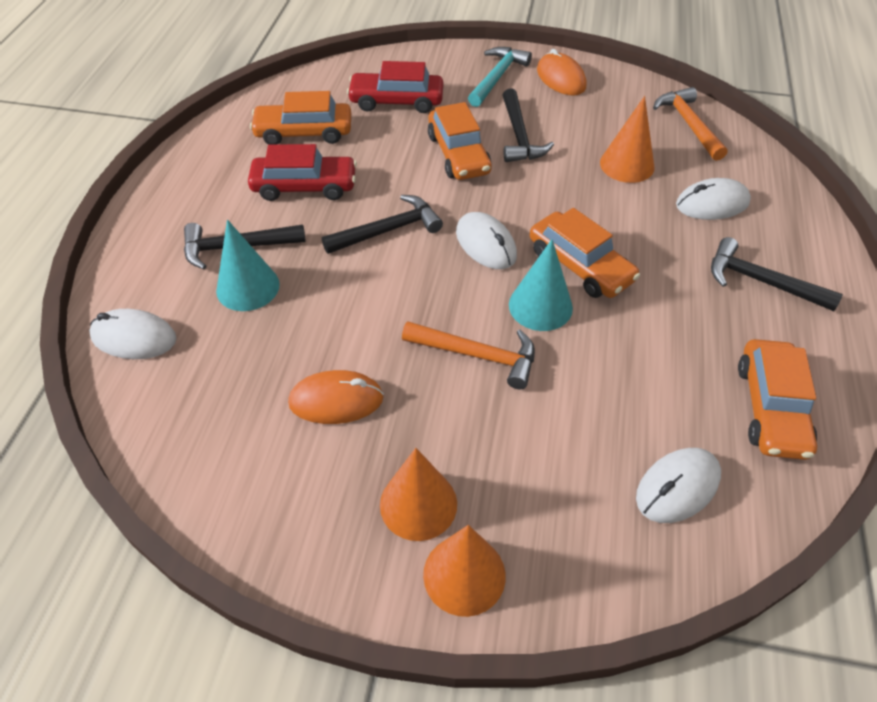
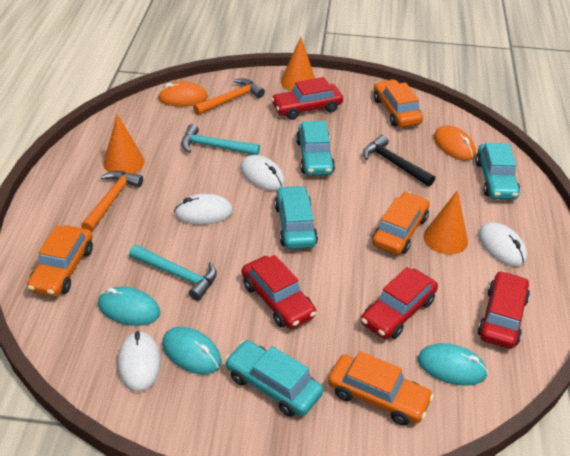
black hammer: [184,223,305,269] [322,195,443,254] [502,88,554,162] [711,237,843,311] = 4 -> [363,135,435,187] = 1
red car: [248,144,357,201] [347,61,443,113] = 2 -> [242,255,317,329] [271,77,343,120] [361,267,438,339] [478,271,530,349] = 4
turquoise car: none = 0 -> [225,340,323,417] [275,186,318,249] [296,121,335,176] [475,143,520,199] = 4
turquoise cone: [216,220,280,311] [509,239,573,331] = 2 -> none = 0
turquoise hammer: [468,47,532,107] = 1 -> [129,245,217,301] [181,124,260,155] = 2
turquoise mouse: none = 0 -> [98,287,160,326] [162,327,222,374] [418,343,488,386] = 3

